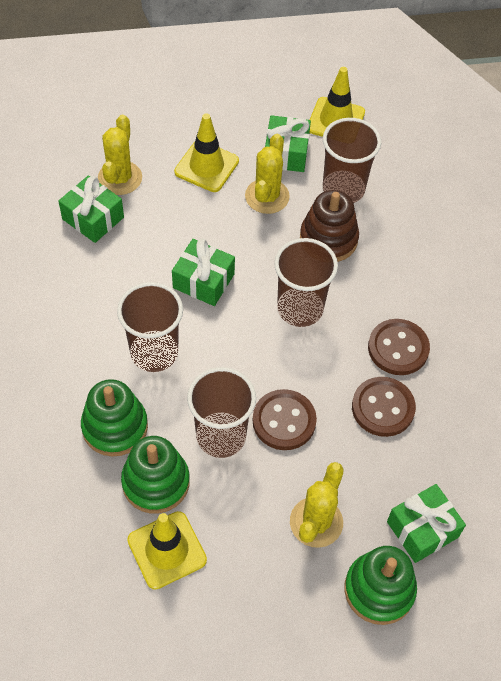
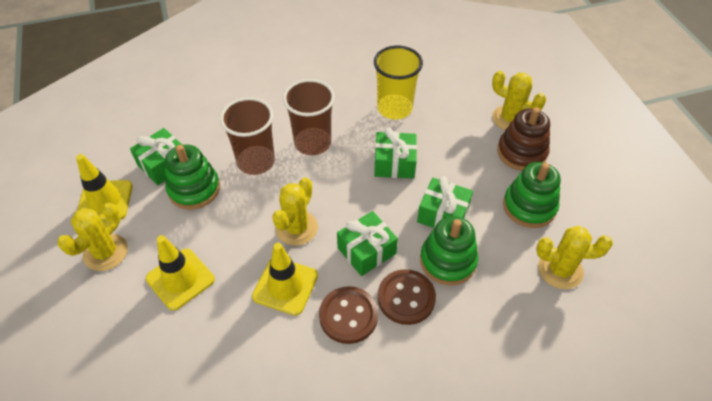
brown button: [252,389,317,450] [352,377,416,437] [368,319,430,375] = 3 -> [319,286,378,344] [378,269,436,325] = 2
brown cup: [117,282,183,372] [187,367,256,458] [274,238,338,327] [323,118,381,203] = 4 -> [220,97,275,175] [283,79,335,155] = 2
yellow cactus: [98,115,142,195] [245,134,290,214] [290,462,344,548] = 3 -> [57,203,128,271] [272,177,318,246] [492,71,547,130] [536,226,613,289] = 4
yellow cup: none = 0 -> [374,46,423,120] = 1

